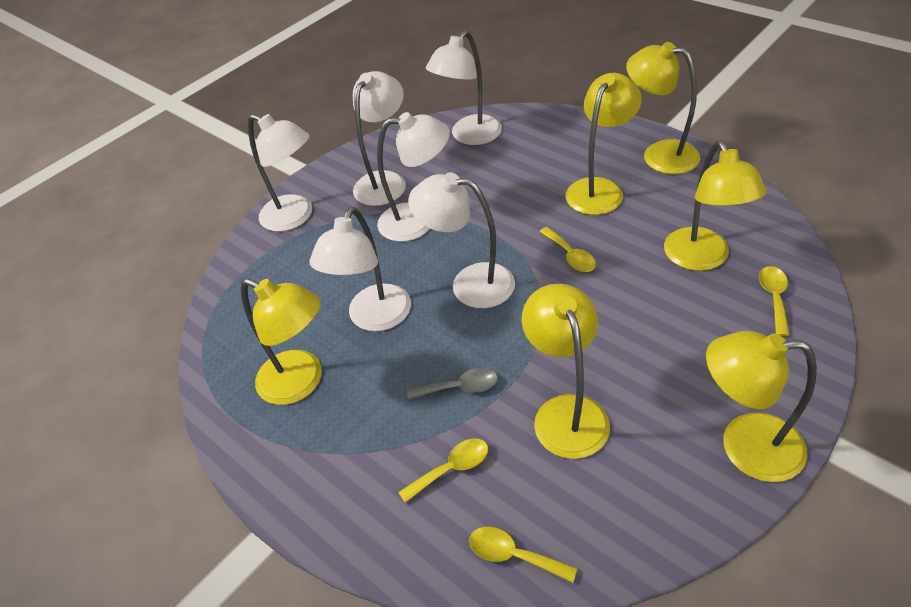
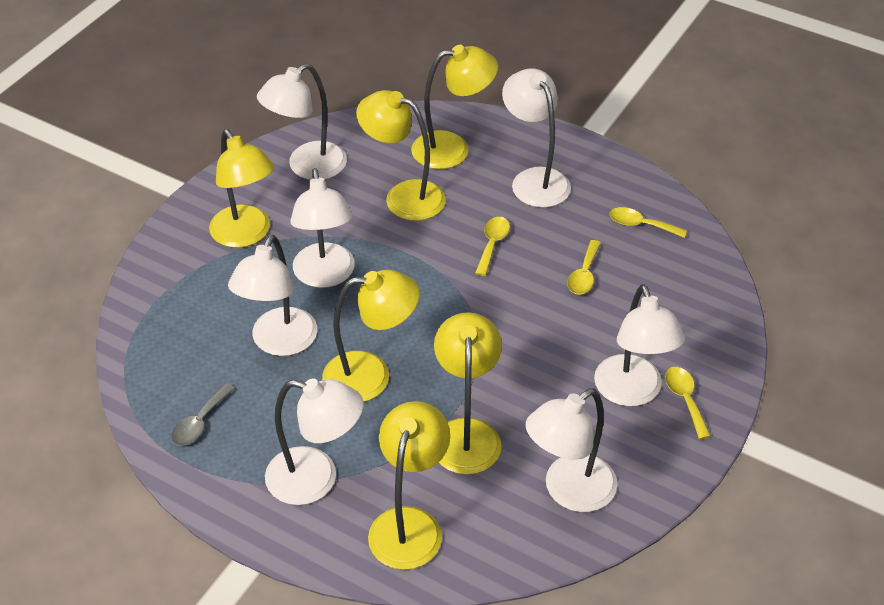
white lamp: [248,114,312,232] [309,207,411,331] [353,71,406,206] [377,112,450,242] [408,173,515,308] [426,31,502,145] = 6 -> [228,235,317,356] [257,63,347,180] [265,378,363,505] [290,168,355,288] [502,68,571,208] [526,388,617,512] [594,284,685,407] = 7

